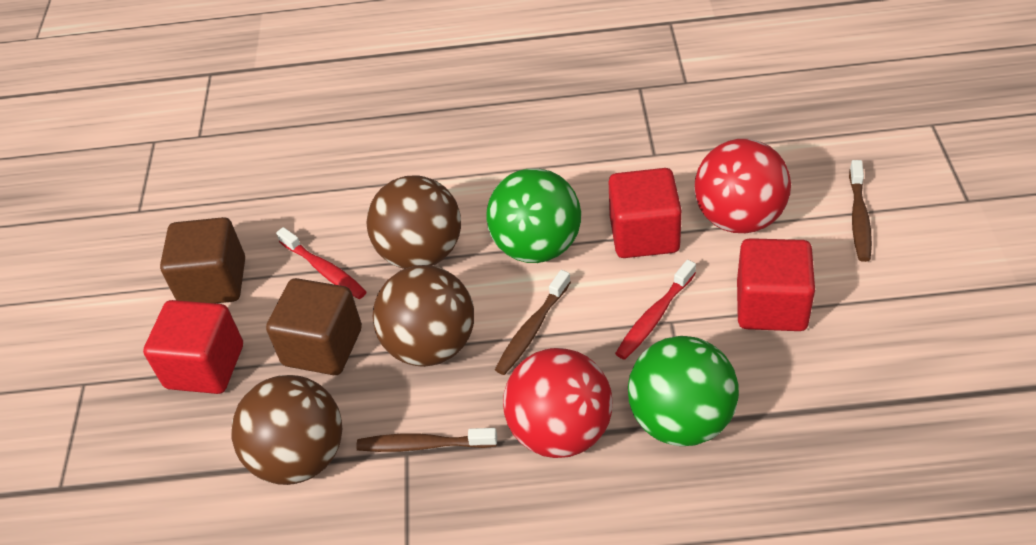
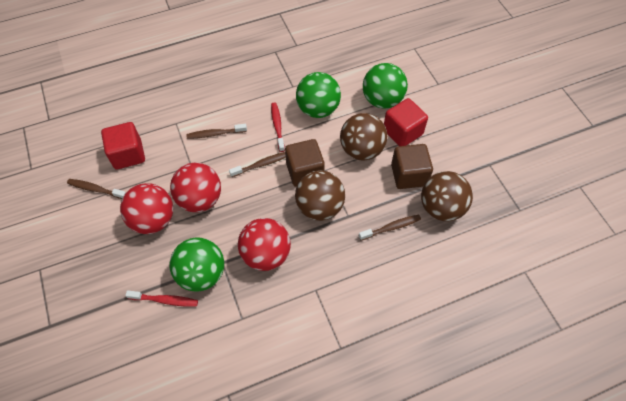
brown toothbrush: [356,428,497,452] [495,270,571,375] [849,160,872,262] = 3 -> [67,179,126,199] [186,124,247,139] [229,152,286,177] [359,215,421,240] = 4
green ball: [486,169,581,263] [628,336,739,446] = 2 -> [170,237,224,291] [296,72,341,118] [363,63,408,109] = 3
red ball: [503,348,612,458] [694,139,791,233] = 2 -> [120,183,173,234] [170,163,221,212] [238,218,291,271] = 3
red cube: [143,300,243,394] [609,168,682,258] [737,238,815,331] = 3 -> [101,122,145,169] [384,98,428,146] = 2

